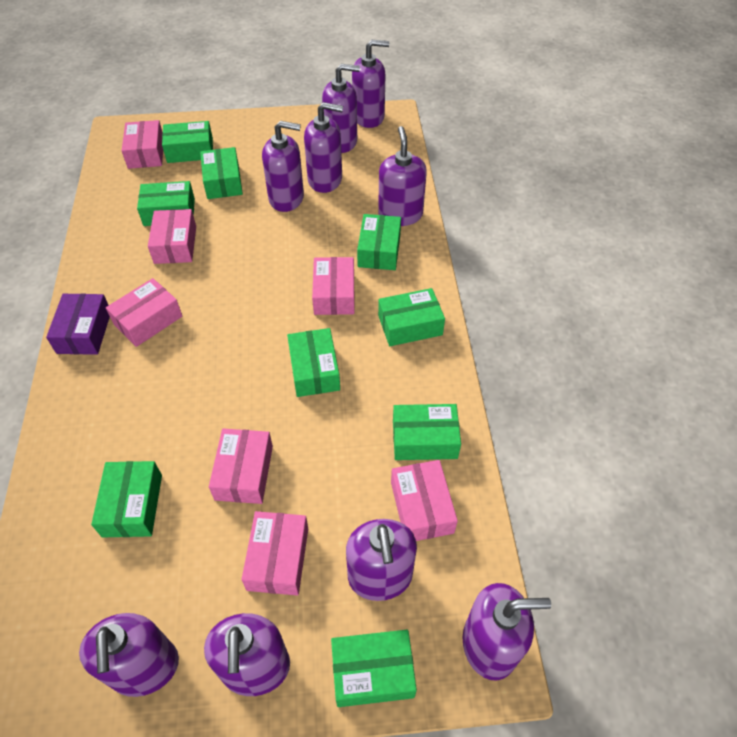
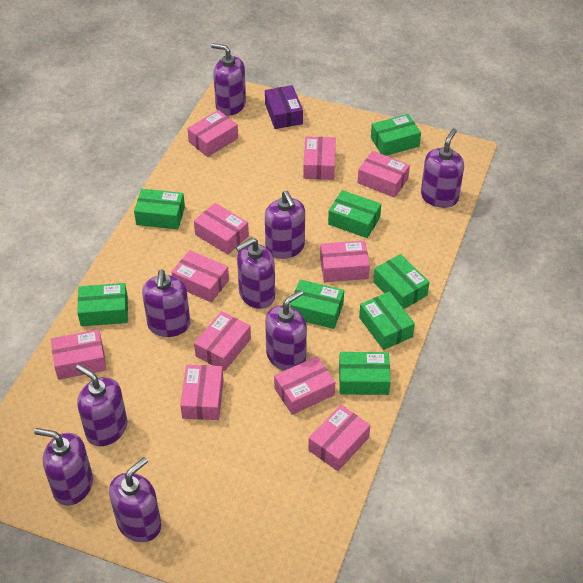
green box: [91,461,162,538] [137,181,195,226] [162,121,213,163] [200,147,243,199] [287,328,340,397] [331,630,417,707] [357,214,401,270] [378,288,445,346] [393,404,461,460] = 9 -> [77,283,128,326] [134,189,185,229] [290,280,344,329] [328,190,381,238] [339,352,391,395] [359,291,415,350] [371,114,421,156] [373,254,430,309] = 8
pink box: [106,278,182,347] [122,120,163,169] [148,209,196,264] [209,428,273,504] [241,511,308,596] [312,257,355,315] [391,460,458,541] = 7 -> [51,329,107,380] [171,250,229,302] [180,365,224,420] [187,110,238,157] [194,203,249,255] [194,311,251,371] [274,356,335,415] [303,136,336,180] [308,405,370,471] [320,241,370,282] [358,151,410,198] = 11

